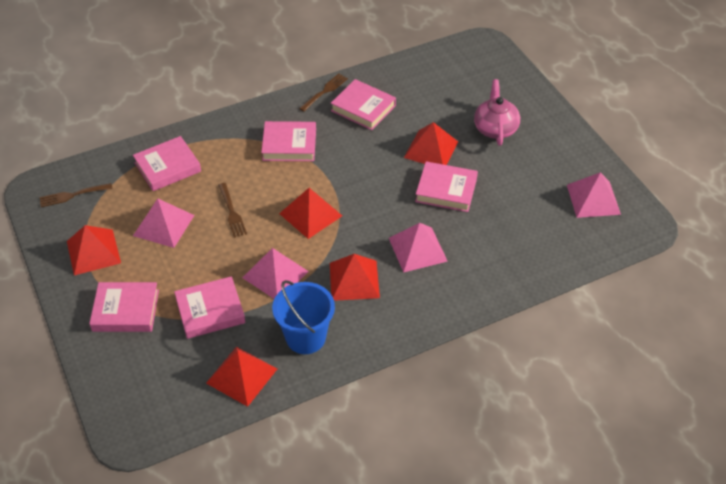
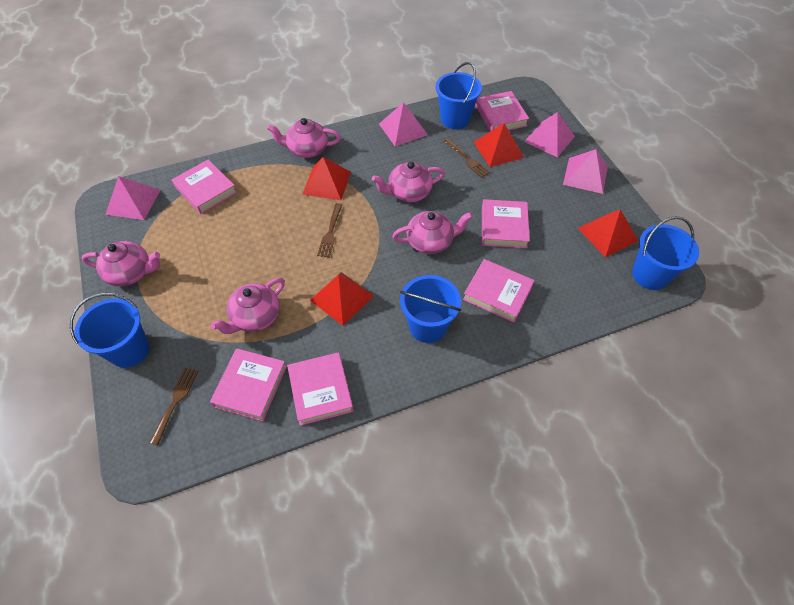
blue bucket: [272,280,335,354] = 1 -> [70,293,149,368] [400,275,461,343] [435,62,482,129] [632,216,699,290] = 4
pink teapot: [474,79,520,146] = 1 -> [82,241,160,286] [211,278,285,334] [267,118,341,158] [372,161,445,202] [392,211,472,254] = 5
red pyramid: [67,225,121,275] [206,347,277,407] [279,188,342,239] [330,254,380,301] [404,122,458,165] = 5 -> [302,157,351,200] [310,272,374,326] [474,123,524,167] [578,209,638,258] = 4

